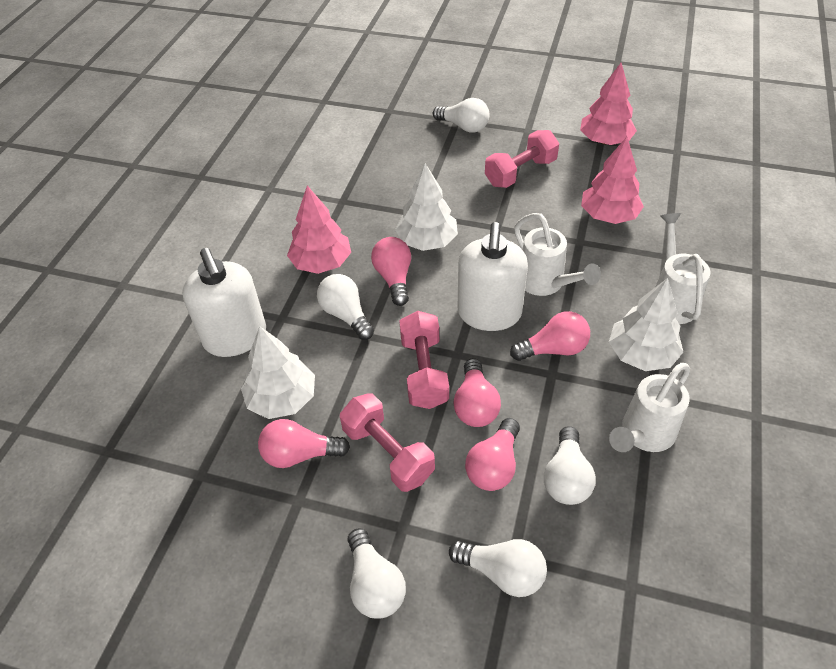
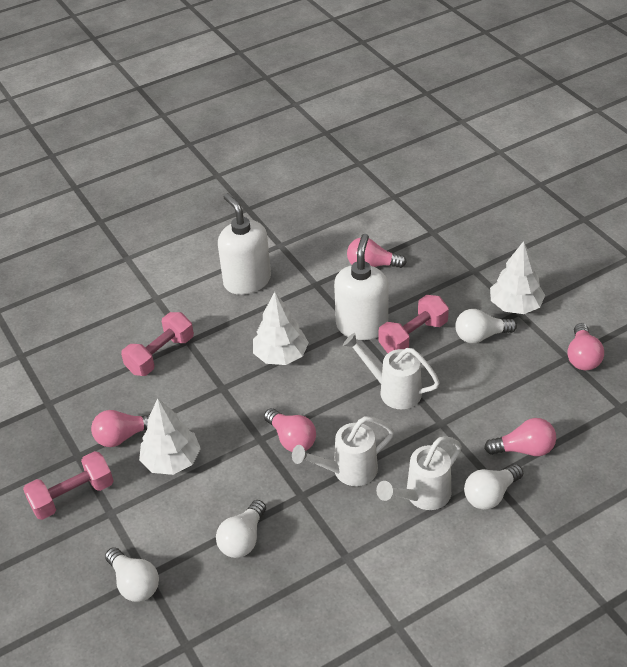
pink tree: [287,186,351,274] [580,63,637,145] [581,137,644,224] = 3 -> none = 0
white light bulb: [317,274,374,340] [348,528,406,619] [433,98,489,132] [449,539,547,597] [544,426,596,505] = 5 -> [105,547,159,602] [216,500,266,558] [456,309,517,343] [464,464,523,510] = 4

